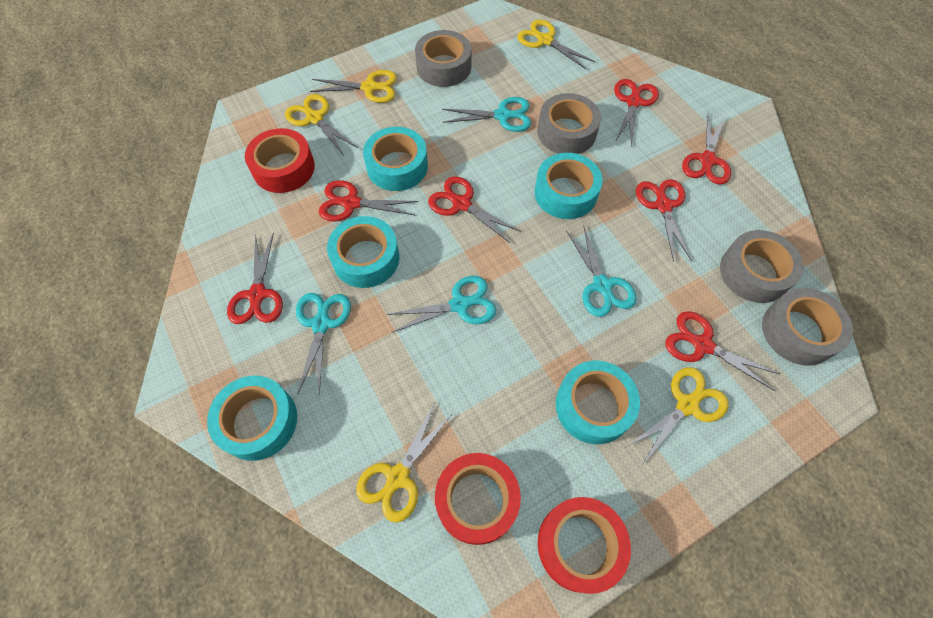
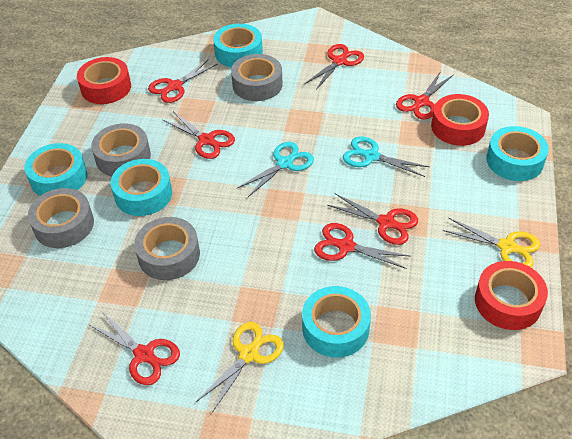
turquoise scissors: [296,293,351,395] [386,276,496,333] [442,97,531,132] [566,225,637,317] = 4 -> [237,142,314,197] [343,136,430,177] = 2
yellow scissors: [285,94,358,154] [310,70,397,103] [356,403,453,523] [517,20,595,69] [627,367,729,465] = 5 -> [196,322,284,413] [443,218,540,267] = 2

